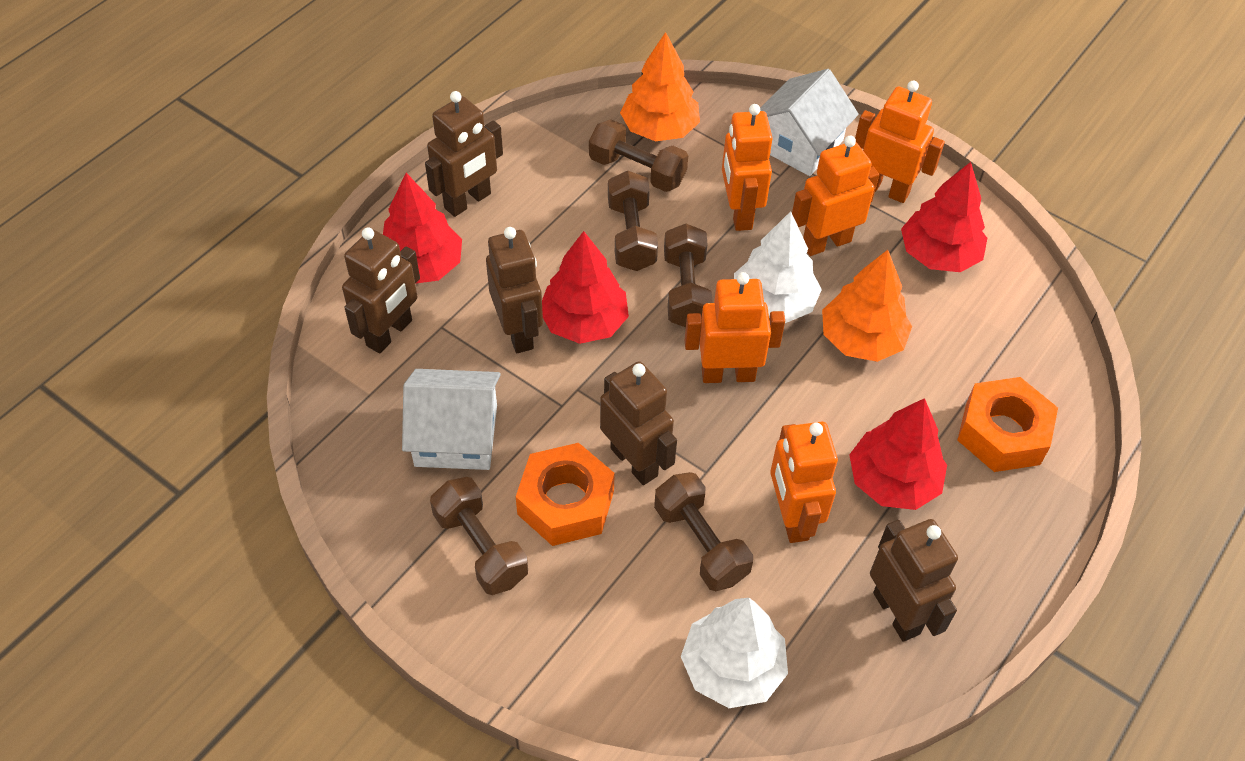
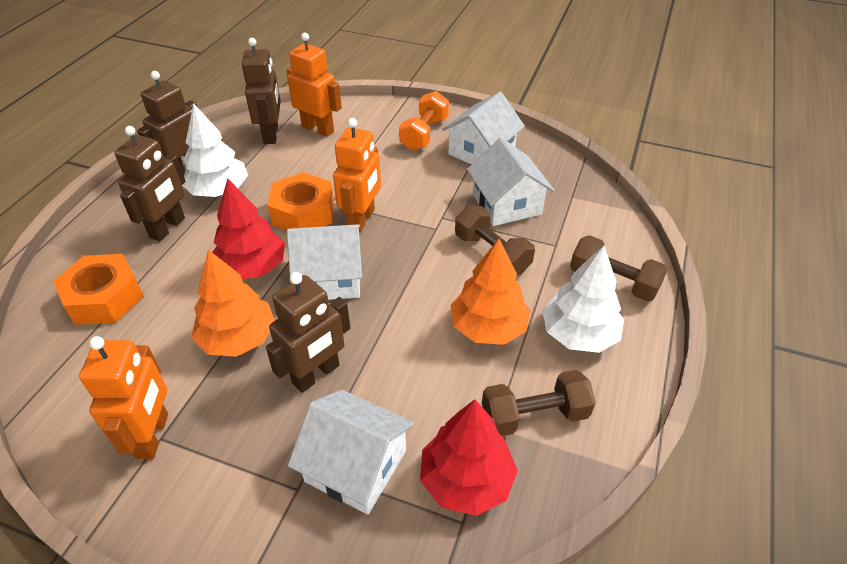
brown dumbbell: [430,477,528,595] [589,119,688,192] [608,171,658,271] [654,472,753,591] [664,224,713,327] = 5 -> [455,205,535,275] [482,370,596,436] [570,235,668,302] = 3
brown robot: [342,227,420,354] [425,91,503,217] [486,227,543,353] [600,361,677,485] [870,519,958,642] = 5 -> [114,126,186,241] [137,71,197,175] [242,38,281,144] [266,272,350,393] = 4
orange dumbbell: none = 0 -> [399,91,449,151] = 1
orange robot: [685,272,785,383] [722,104,773,231] [770,422,838,543] [792,136,879,256] [855,81,945,203] = 5 -> [79,336,168,459] [287,33,342,137] [333,118,381,233] = 3
red tree: [383,173,462,283] [542,231,629,344] [849,398,947,510] [901,162,987,272] = 4 -> [212,178,285,279] [420,399,518,516] = 2
white house: [402,369,501,470] [760,69,859,176] = 2 -> [287,224,362,300] [288,390,414,514] [442,92,525,164] [467,138,554,226] = 4

